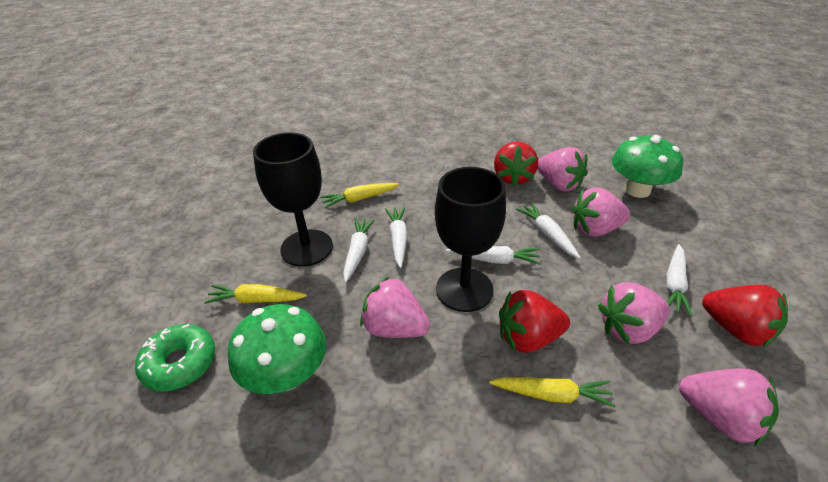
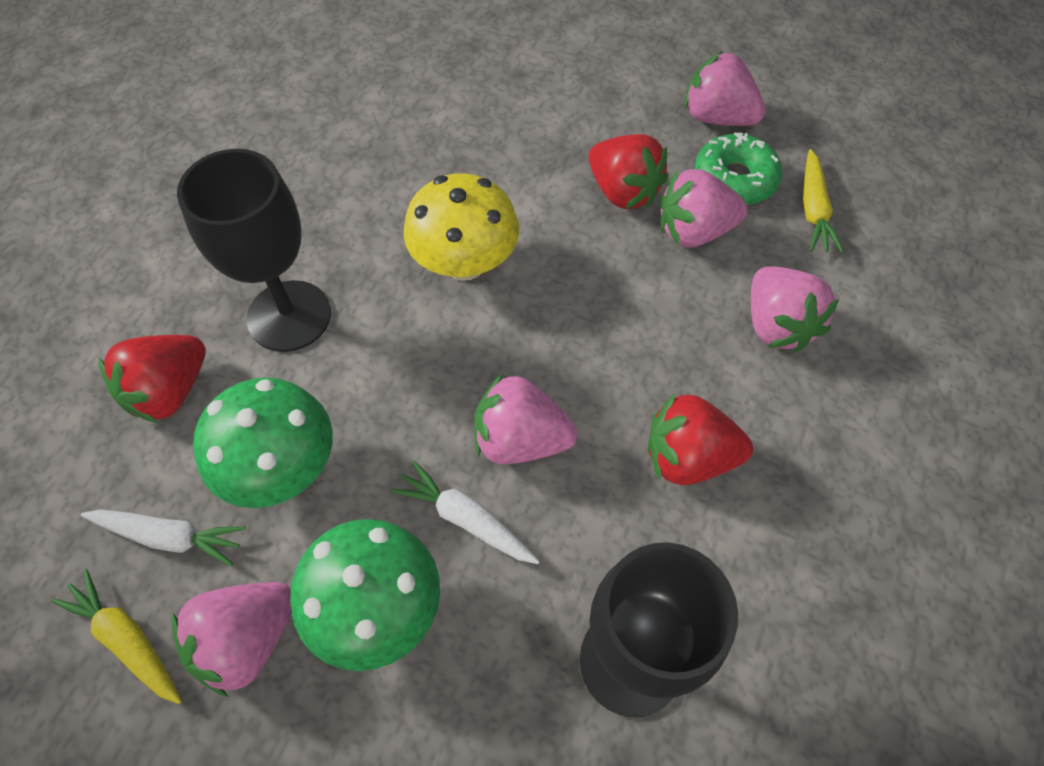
white carrot: [343,218,375,282] [385,207,408,268] [446,246,541,265] [516,203,580,259] [667,244,692,317] = 5 -> [81,509,246,566] [391,460,540,564] = 2
yellow carrot: [204,284,307,304] [320,183,400,208] [489,377,616,407] = 3 -> [51,569,182,704] [803,149,844,253] = 2
yellow mushroom: none = 0 -> [403,173,519,281] = 1

